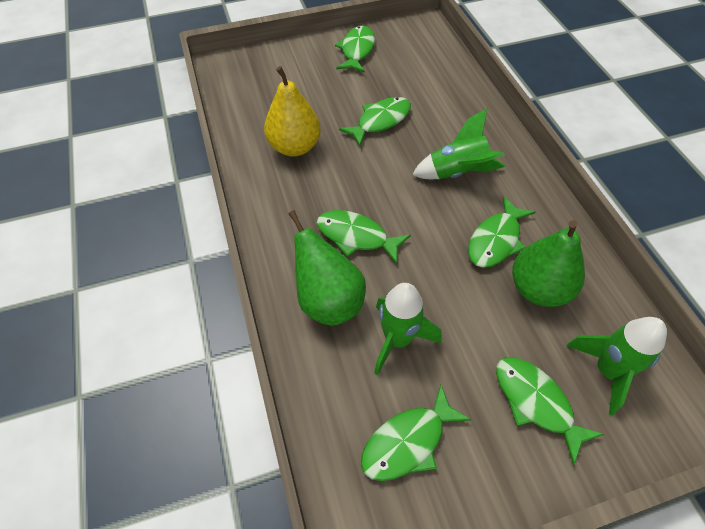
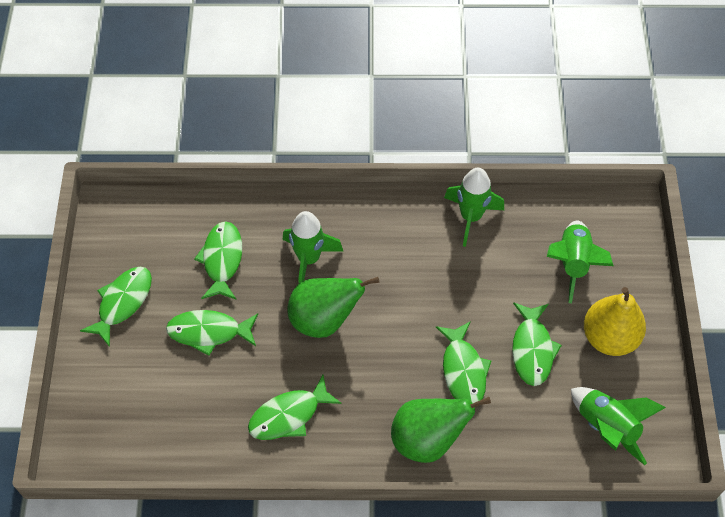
green rocket: [374,283,441,376] [412,109,505,179] [566,317,667,415] = 3 -> [283,211,343,283] [444,168,504,247] [547,221,614,303] [571,387,666,465] = 4

